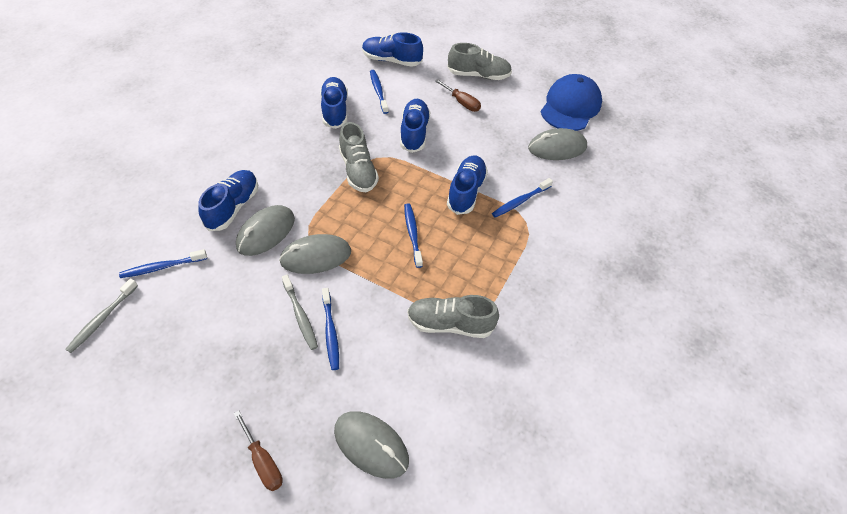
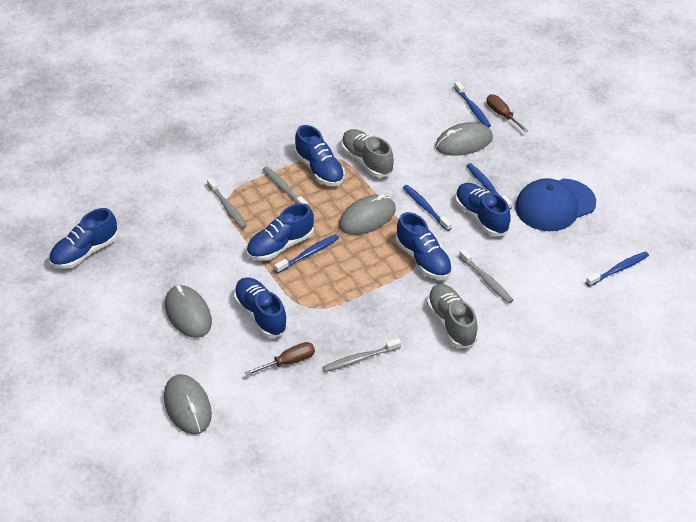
blue shoe: [198,170,258,231] [320,77,348,129] [362,32,423,67] [400,99,430,153] [447,155,488,215] = 5 -> [49,208,118,269] [234,278,288,338] [246,203,314,261] [294,125,345,186] [396,212,452,280] [455,183,511,236] = 6
grey shoe: [339,122,379,192] [407,295,499,338] [447,43,512,80] = 3 -> [341,129,394,177] [427,284,478,348] = 2
grey toothbrush: [65,278,138,353] [282,275,318,350] = 2 -> [207,178,247,229] [263,167,308,205] [323,338,401,372] [459,249,513,303] = 4

